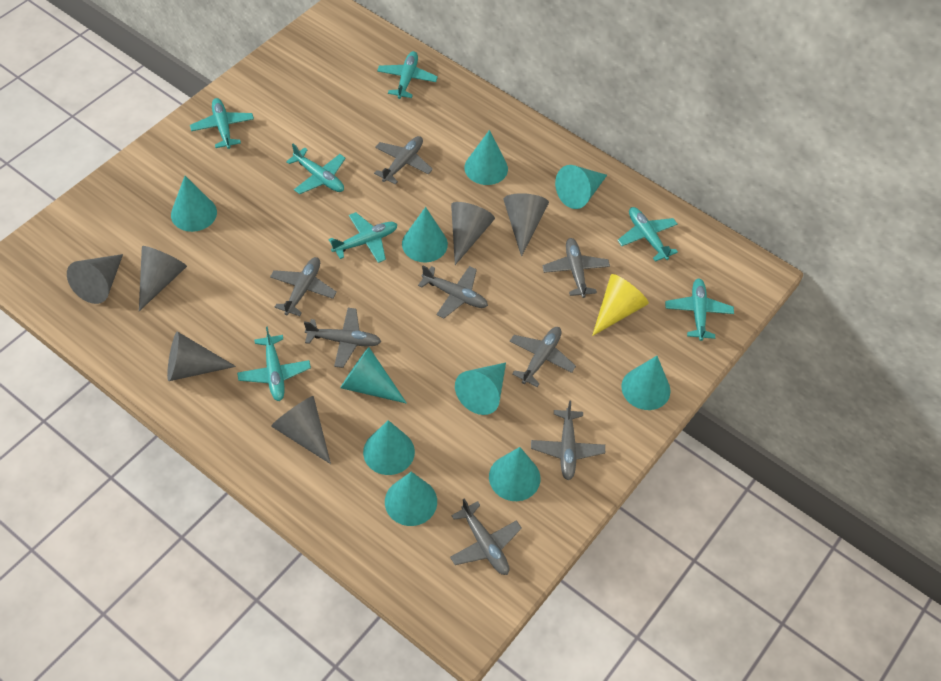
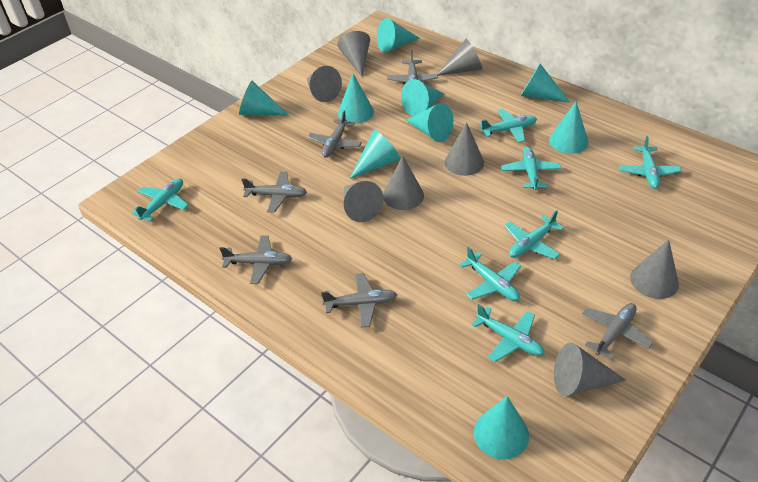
grey cone: [67,254,123,304] [139,246,187,311] [167,332,236,381] [271,396,331,464] [451,202,495,265] [503,193,549,256] = 6 -> [307,66,342,102] [337,31,370,77] [344,181,383,222] [383,155,424,210] [437,39,482,76] [444,122,484,176] [554,343,626,396] [630,240,679,299] = 8
grey plane: [270,257,337,316] [304,308,381,368] [374,136,433,185] [418,266,488,318] [450,498,522,575] [509,327,576,387] [531,401,605,480] [543,238,610,298] = 8 -> [219,235,292,284] [241,172,307,213] [308,110,362,158] [321,273,397,327] [387,50,438,84] [582,303,653,360] = 6
turquoise cone: [171,176,217,232] [340,347,407,404] [363,420,415,475] [385,472,437,526] [402,207,448,262] [455,363,506,415] [464,130,508,185] [489,447,540,501] [555,165,607,209] [621,356,671,410] = 10 -> [239,81,289,115] [338,74,374,124] [350,130,400,179] [377,18,420,53] [401,79,444,116] [406,103,453,142] [474,396,529,459] [521,64,570,103] [549,101,589,154] = 9
yellow cone: [592,274,649,336] = 1 -> none = 0

